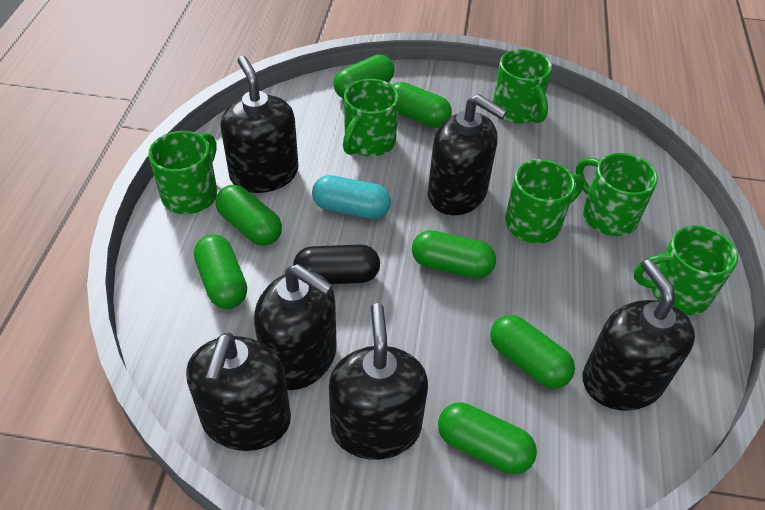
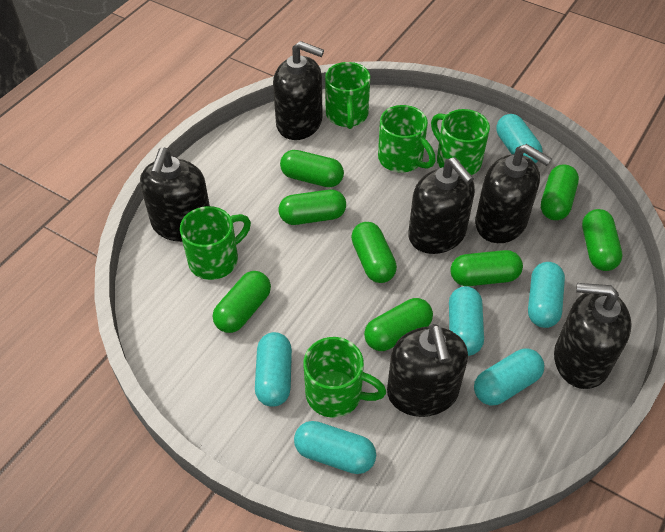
black capsule: [293,244,380,284] = 1 -> none = 0
green capsule: [194,234,247,309] [216,185,282,246] [333,54,394,99] [393,82,452,128] [412,230,496,278] [438,402,537,474] [490,315,575,389] = 7 -> [213,271,271,333] [279,190,346,225] [280,150,344,187] [351,222,397,283] [364,298,433,351] [451,250,523,286] [541,164,579,220] [582,209,622,271] = 8
green mug: [148,131,217,214] [343,79,399,157] [493,49,552,123] [505,159,584,244] [576,153,658,236] [634,225,738,315] = 6 -> [180,206,251,280] [303,337,386,418] [325,62,370,129] [378,105,436,173] [431,109,490,175] = 5
turquoise capsule: [312,175,391,219] = 1 -> [255,332,292,407] [294,421,376,474] [449,286,484,356] [474,349,544,406] [496,114,542,163] [528,262,565,328] = 6

